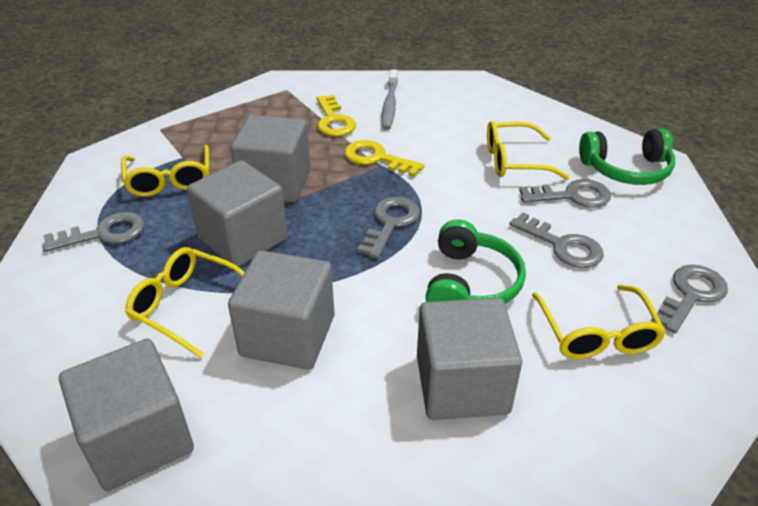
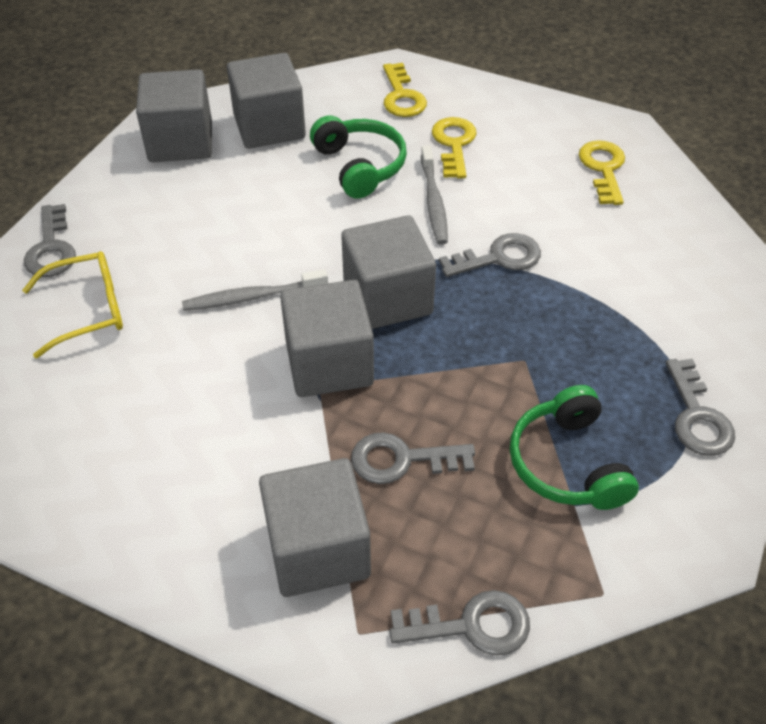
grey toothbrush: [382,69,398,130] = 1 -> [182,269,328,311] [421,145,448,245] = 2
yellow glasses: [121,145,209,197] [125,247,245,358] [487,121,569,180] [532,285,666,359] = 4 -> [22,251,123,358] = 1
yellow key: [317,95,356,136] [344,140,425,177] = 2 -> [383,63,427,117] [432,117,477,179] [579,140,625,205] = 3

